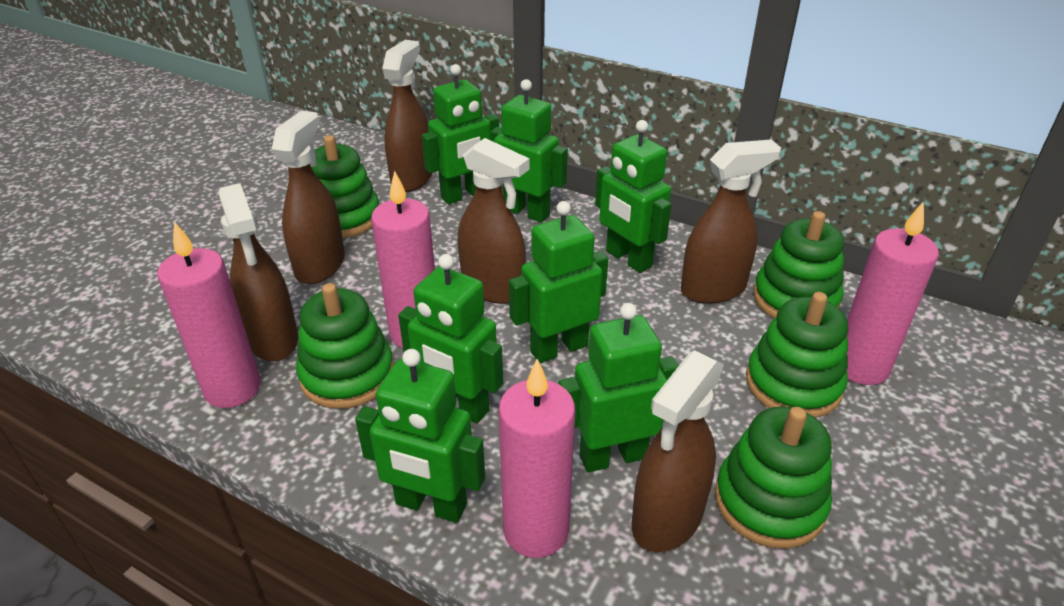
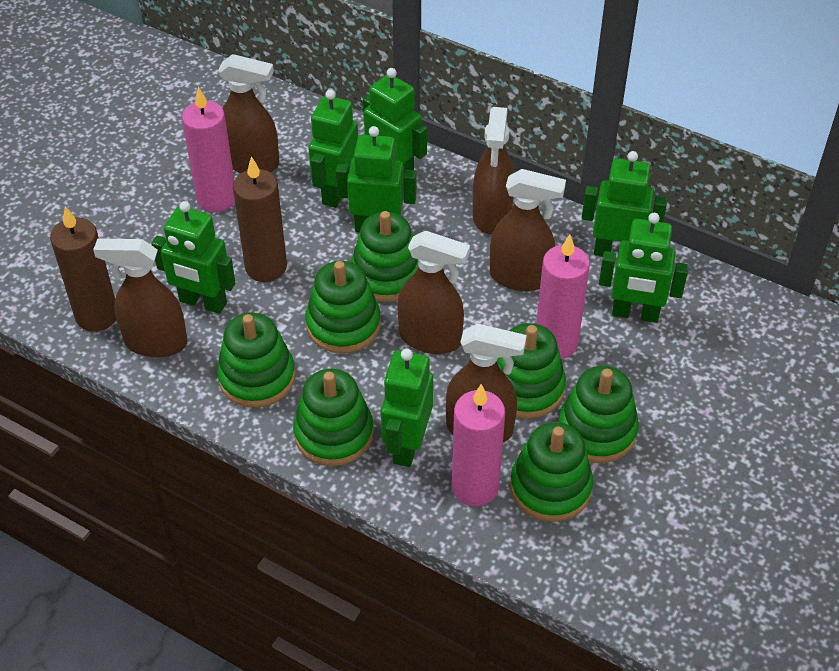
brown candle: none = 0 -> [50,206,116,332] [233,156,287,282] = 2
green stacking toy: [296,283,394,409] [311,135,379,238] [715,407,832,549] [746,292,848,418] [753,211,844,318] = 5 -> [217,313,295,408] [293,369,374,466] [305,261,381,353] [351,211,419,302] [497,323,566,419] [510,422,593,522] [558,366,639,463] = 7
pink candle: [158,222,261,408] [371,171,435,348] [499,359,575,558] [847,201,939,385] = 4 -> [182,86,235,212] [452,384,505,506] [536,235,590,359] = 3

